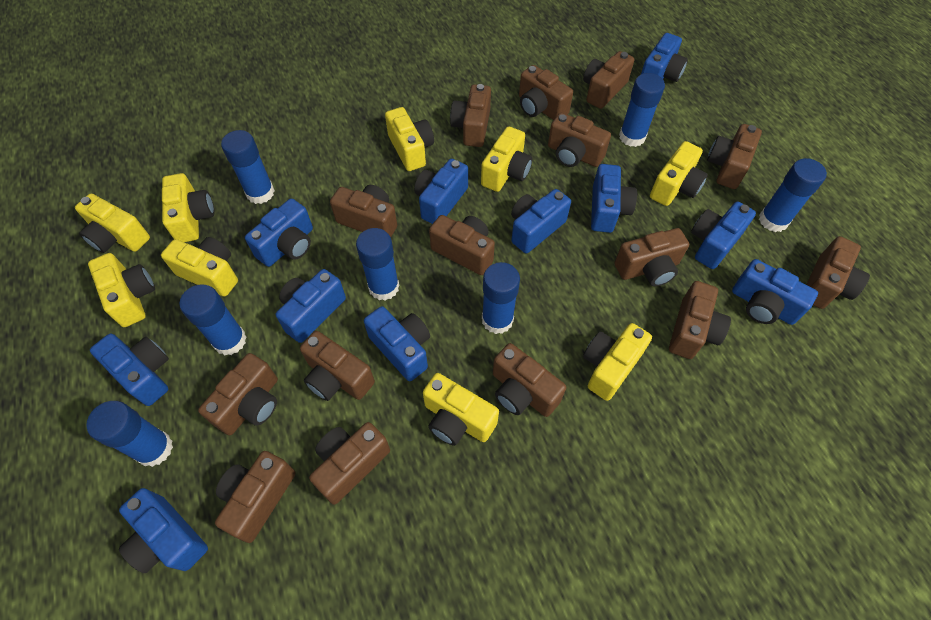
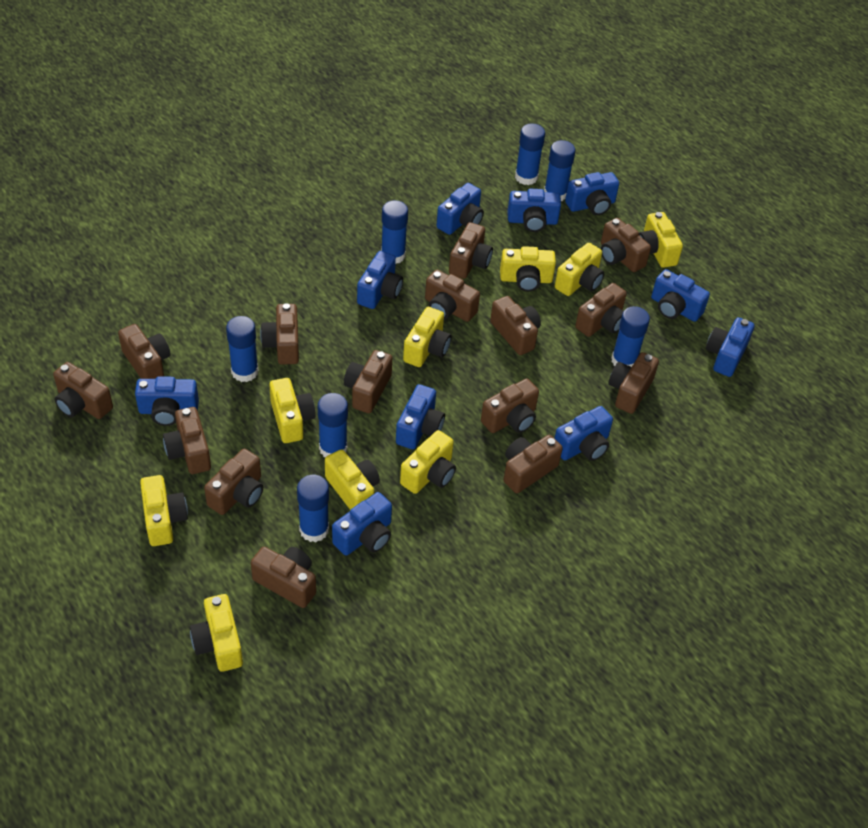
blue camera: [90,333,169,406] [119,488,208,573] [245,198,313,267] [276,269,346,343] [364,306,430,381] [414,159,468,224] [511,189,571,253] [591,164,637,233] [641,33,688,82] [691,202,756,269] [732,259,818,325] = 11 -> [135,376,199,426] [332,492,392,556] [357,251,403,309] [396,384,445,449] [436,183,484,235] [507,189,561,232] [555,406,613,461] [565,172,619,215] [651,269,710,322] [706,317,755,377] = 10

